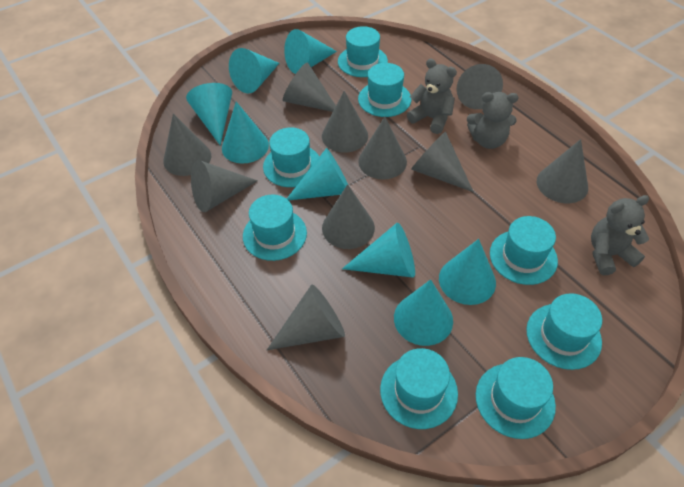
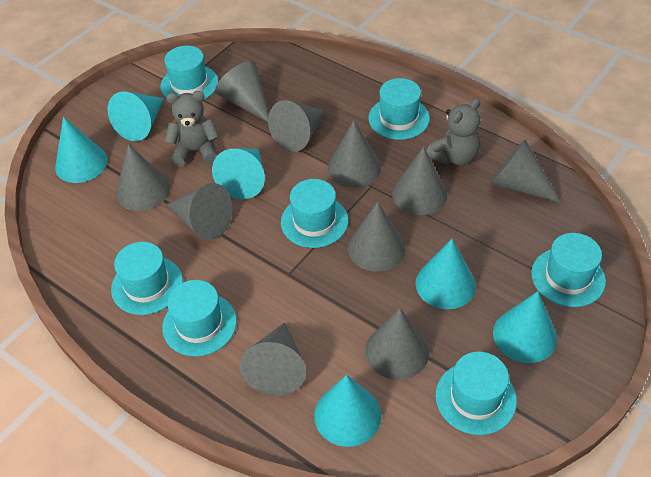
grey teddy bear: [407,59,457,134] [467,92,519,149] [591,195,649,275] = 3 -> [165,91,219,166] [426,98,480,165] = 2
turquoise cone: [186,83,232,146] [222,102,269,164] [229,48,279,93] [284,29,337,74] [287,148,348,200] [342,223,415,278] [394,279,453,346] [439,239,496,305] = 8 -> [55,117,108,183] [108,92,164,141] [212,148,265,200] [314,375,381,447] [416,239,476,309] [493,291,557,363] = 6
turquoise hat: [243,195,307,261] [263,127,319,187] [338,26,388,77] [358,63,411,117] [380,348,458,429] [476,357,556,439] [490,216,558,285] [526,293,602,370] = 8 -> [111,242,183,315] [160,45,218,100] [162,280,237,357] [281,179,348,248] [368,78,430,140] [436,351,517,435] [531,233,606,307] = 7

